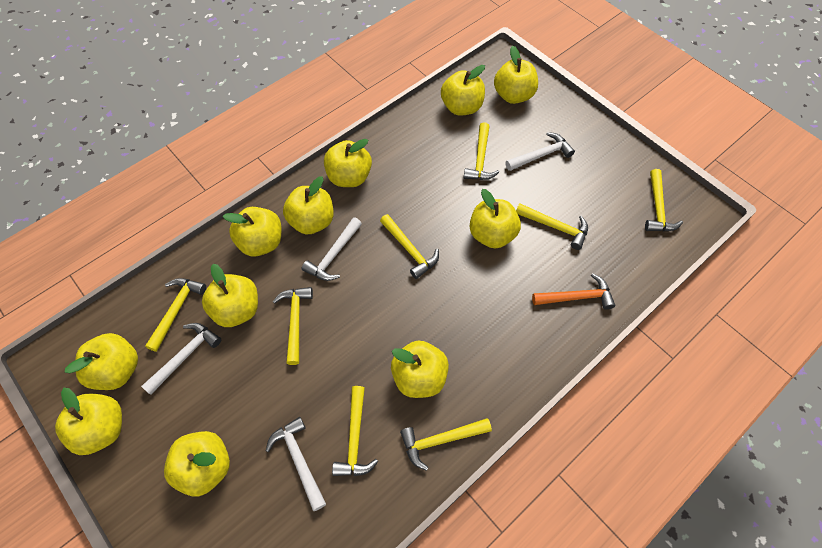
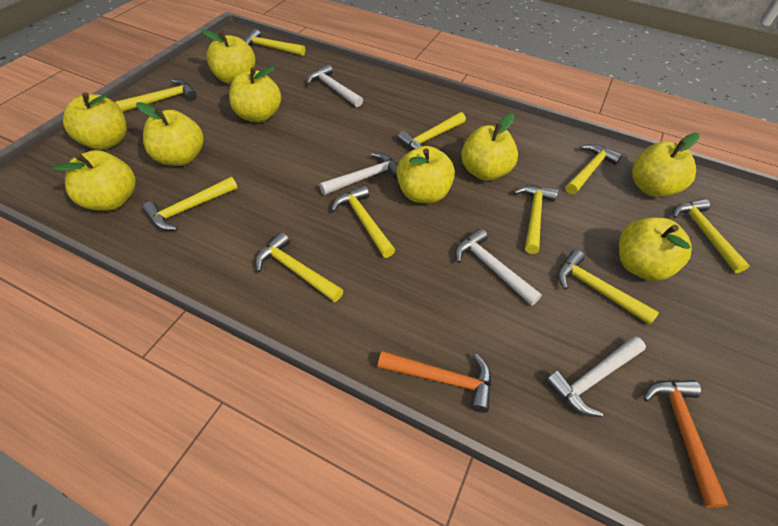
orange hammer: [532,273,615,310] = 1 -> [377,351,491,413] [643,380,728,508] = 2
yellow apple: [55,388,122,455] [65,333,138,390] [164,431,230,496] [202,264,258,327] [223,207,281,257] [283,176,334,235] [324,139,372,187] [391,341,449,398] [441,65,485,116] [470,189,521,249] [494,46,538,104] = 11 -> [52,150,136,211] [63,92,127,150] [136,102,204,166] [201,29,256,84] [229,66,281,123] [396,146,455,203] [461,113,518,181] [619,218,692,281] [632,133,700,197] = 9
yellow hammer: [145,278,206,352] [273,287,313,365] [332,386,378,476] [380,214,439,279] [400,418,492,471] [464,122,499,180] [516,203,588,250] [645,169,683,231] = 8 -> [115,79,197,112] [142,177,237,231] [244,29,305,56] [255,232,344,302] [331,185,395,258] [397,112,466,150] [514,185,558,254] [558,250,659,325] [565,144,622,195] [673,199,750,273] = 10

